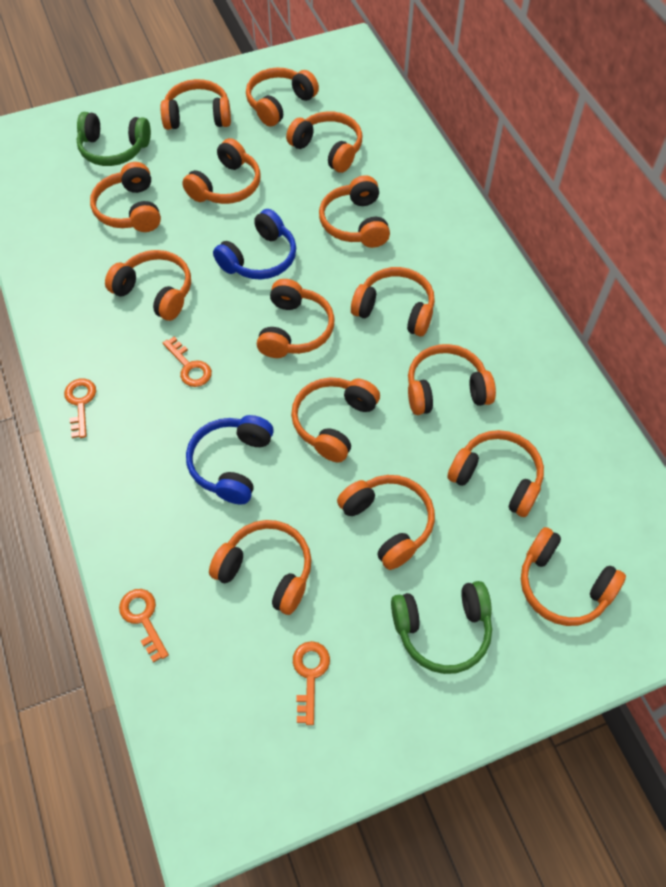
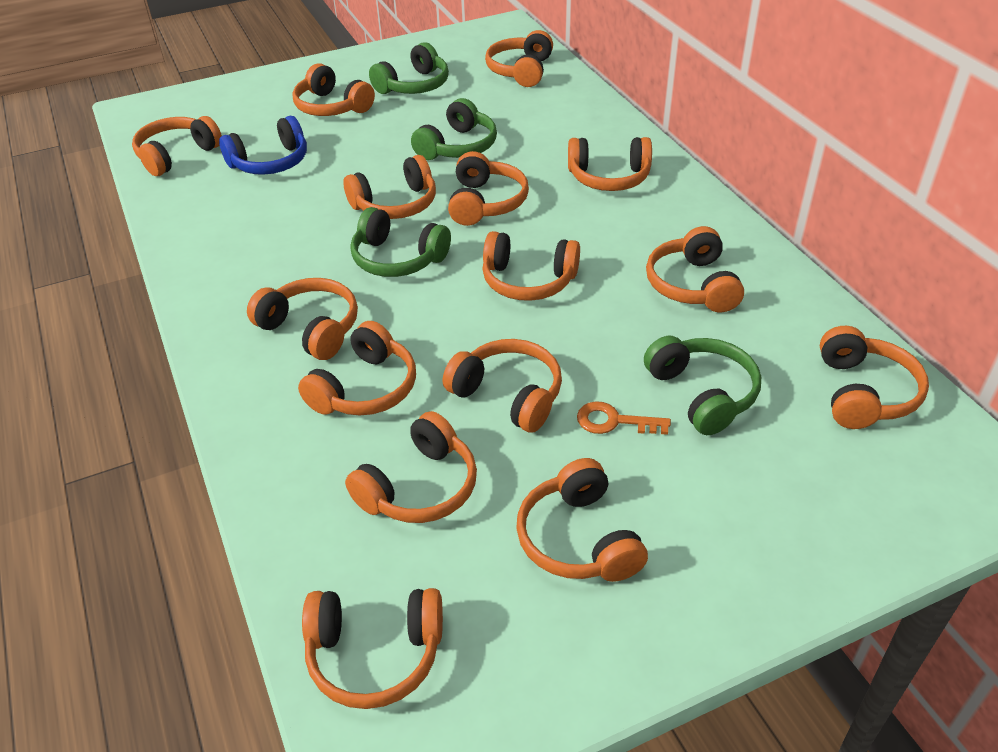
blue headphones: [186,415,274,505] [213,209,296,279] = 2 -> [219,116,307,175] = 1
green headphones: [76,112,151,166] [391,581,492,674] = 2 -> [351,207,451,277] [369,42,449,94] [411,98,497,160] [644,336,761,435] = 4
orange key: [64,378,96,438] [119,589,169,663] [163,337,212,387] [293,641,330,725] = 4 -> [577,401,671,435] = 1

